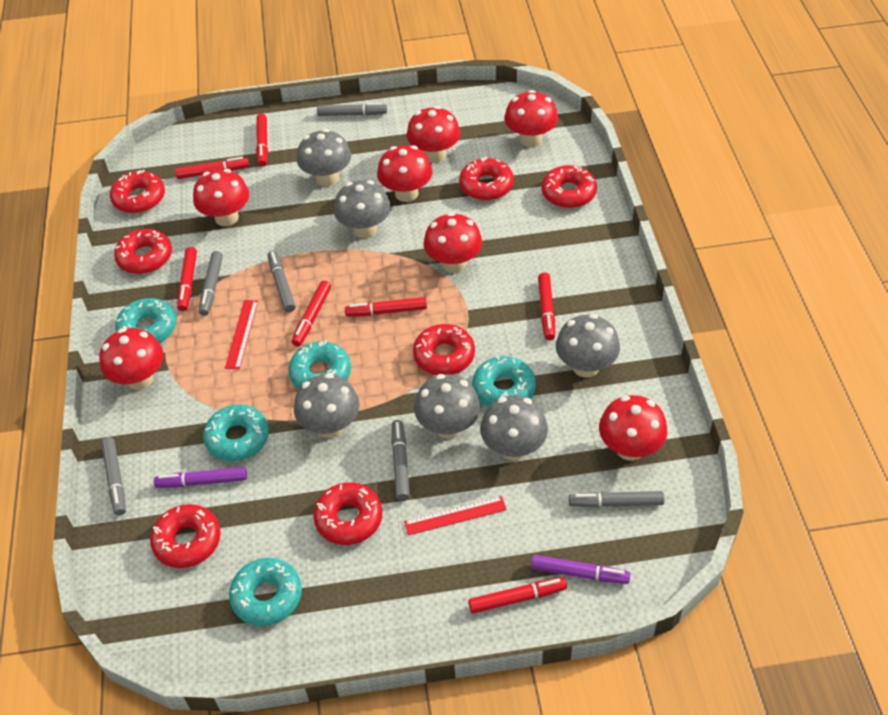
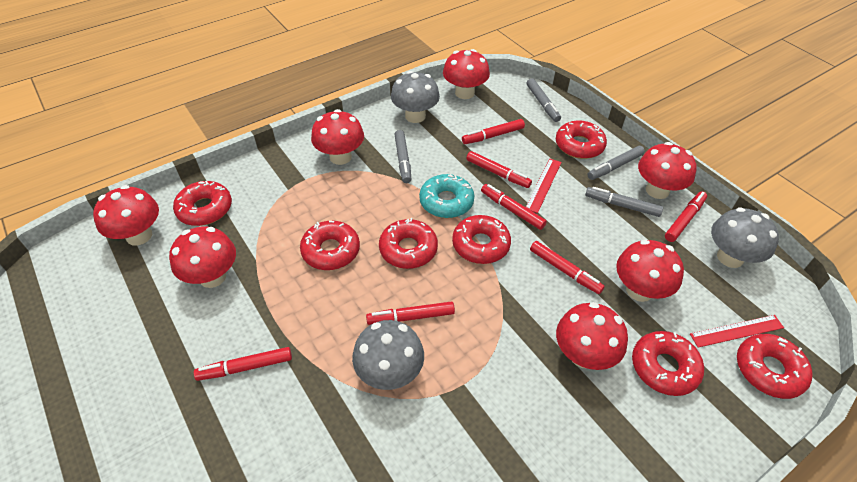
grey marker: [101,437,126,515] [199,251,223,316] [267,251,296,312] [317,103,387,116] [391,420,410,501] [569,491,664,508] = 6 -> [394,130,411,183] [527,78,561,122] [585,187,663,217] [588,146,645,180] = 4
grey mushroom: [294,373,360,438] [297,129,351,186] [334,180,391,238] [414,374,481,439] [480,395,548,460] [556,314,620,378] = 6 -> [352,320,424,390] [391,71,440,123] [711,207,779,268] = 3
purple marker: [154,467,247,488] [531,555,630,584] = 2 -> none = 0
turquoise donut: [115,298,176,343] [203,404,269,461] [229,558,302,626] [288,340,351,389] [472,356,536,407] = 5 -> [419,174,474,218] = 1

